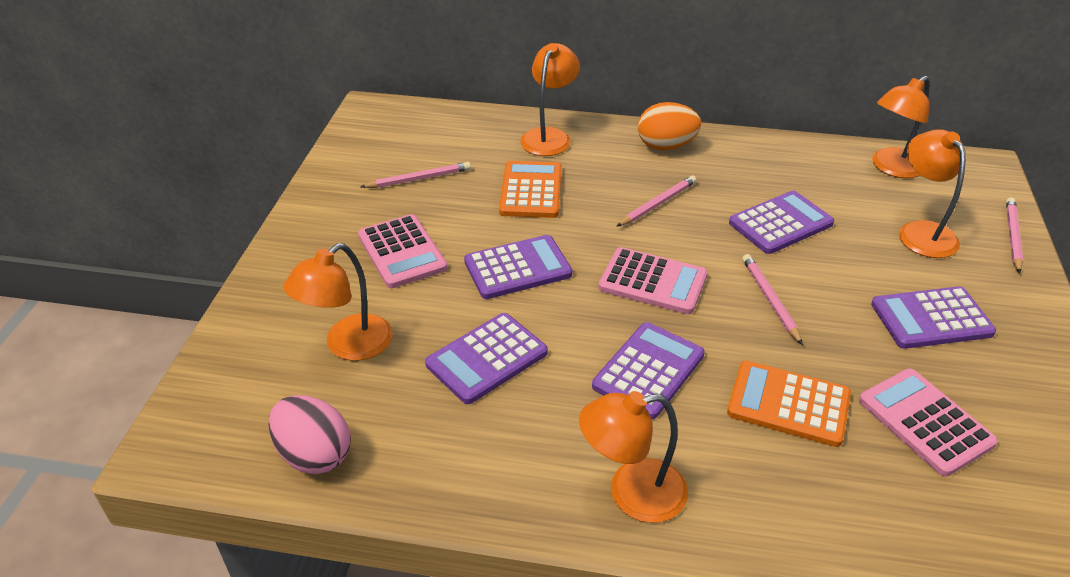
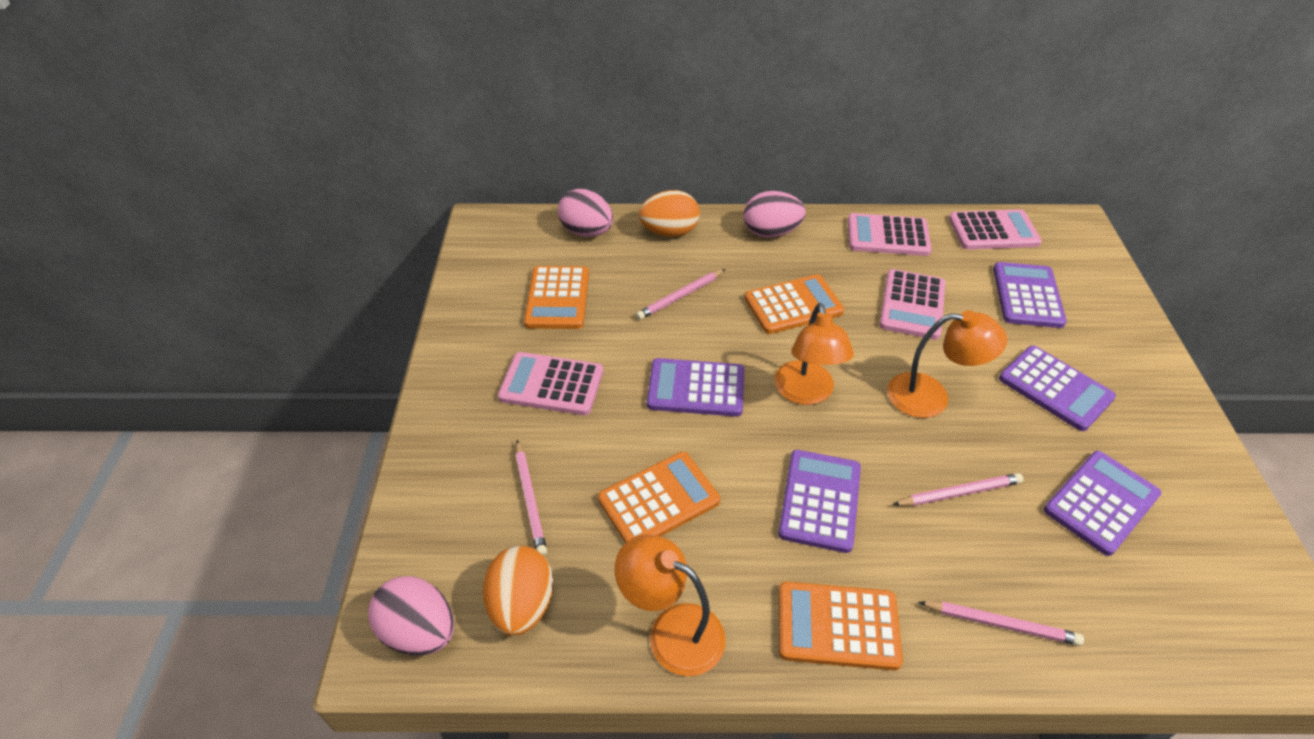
orange calculator: [499,161,562,218] [727,360,851,447] = 2 -> [524,266,589,329] [598,452,720,543] [745,274,844,334] [779,581,903,671] = 4
orange egg: [638,102,701,150] = 1 -> [483,546,553,636] [639,190,700,237] = 2
orange lamp: [283,243,393,361] [520,43,580,156] [579,391,688,523] [872,76,930,178] [899,129,966,258] = 5 -> [615,534,726,676] [775,303,854,405] [887,310,1007,418] = 3
pink calculator: [358,214,447,288] [598,247,708,314] [859,368,998,477] = 3 -> [498,352,603,415] [848,213,932,256] [880,269,945,340] [949,209,1042,250] = 4
pink egg: [269,395,351,474] = 1 -> [368,576,454,656] [558,189,613,237] [743,191,806,238] = 3

